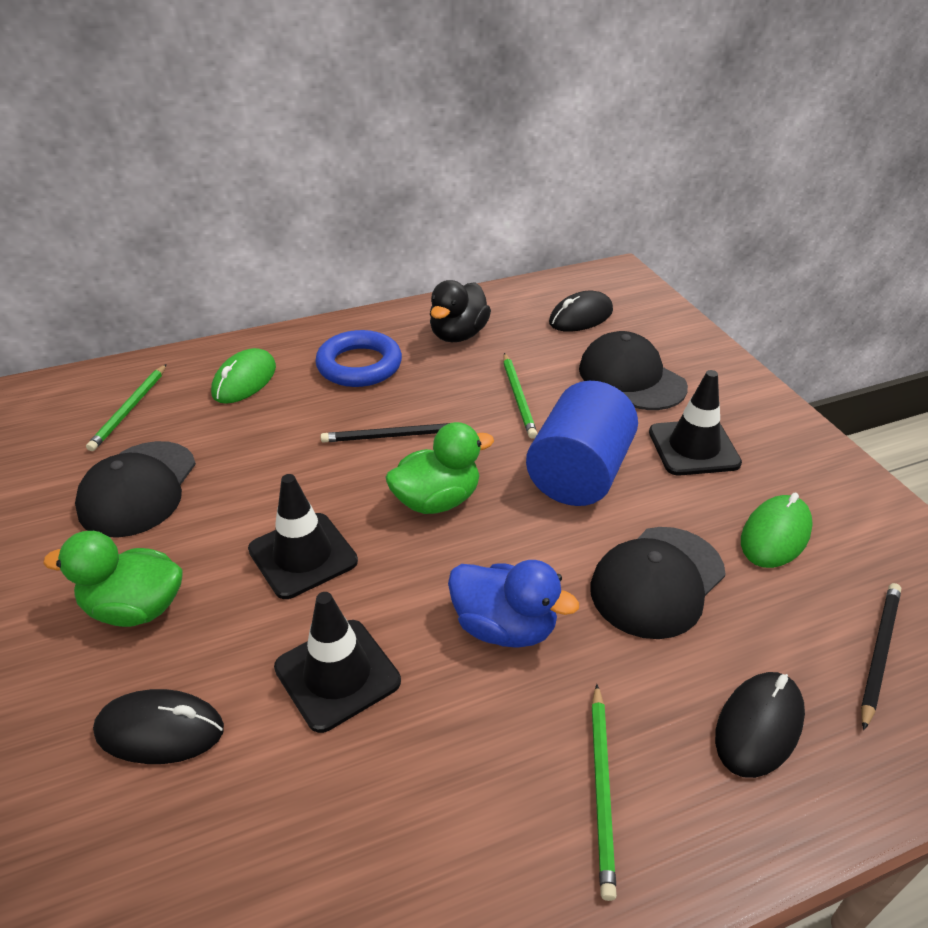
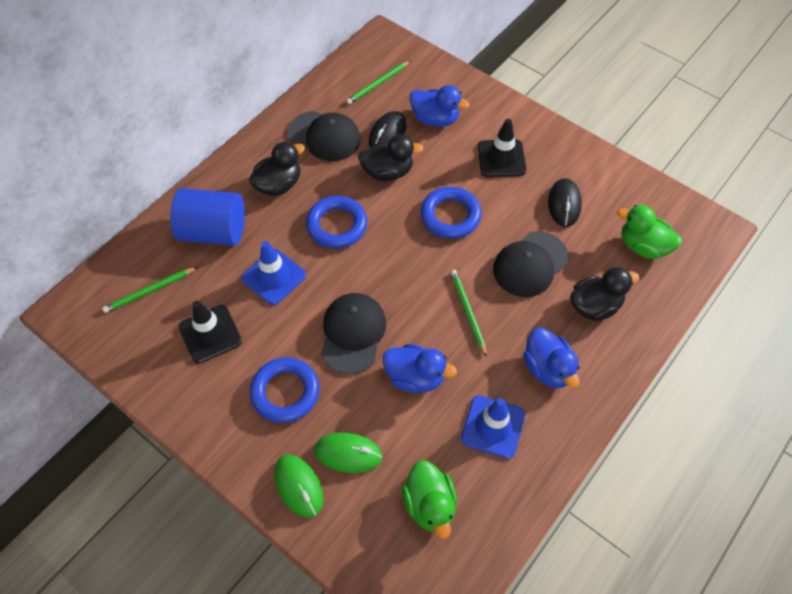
black duck: [430,280,491,342] = 1 -> [249,141,305,196] [358,134,424,181] [570,267,639,321] = 3
black mouse: [93,689,224,764] [549,291,613,332] [715,672,805,778] = 3 -> [369,111,407,148] [548,178,582,227] = 2
black pencil: [321,423,449,443] [861,583,901,730] = 2 -> none = 0
black traffic cone: [248,474,358,599] [274,592,401,733] [649,370,742,476] = 3 -> [179,301,242,364] [478,119,526,177] = 2
blue duck: [448,560,579,648] = 1 -> [383,344,457,393] [409,85,469,127] [523,328,580,388] = 3
blue ring: [315,330,402,387] = 1 -> [250,357,319,423] [306,196,367,248] [421,187,482,239] = 3
blue traffic cone: none = 0 -> [241,241,306,305] [461,395,525,459] = 2

